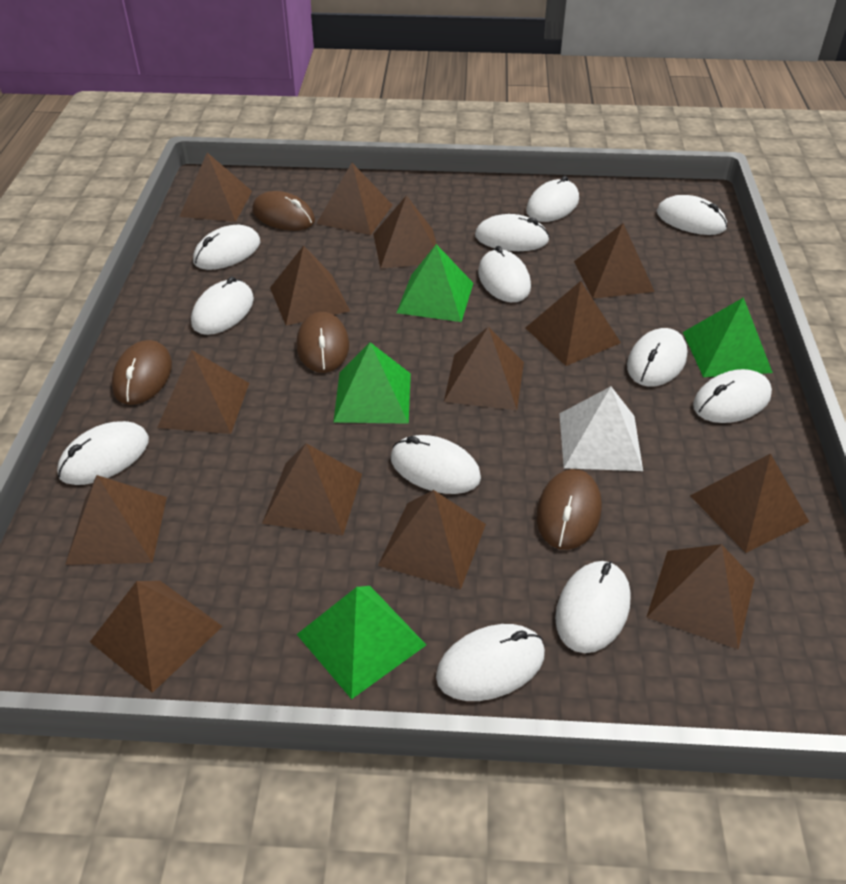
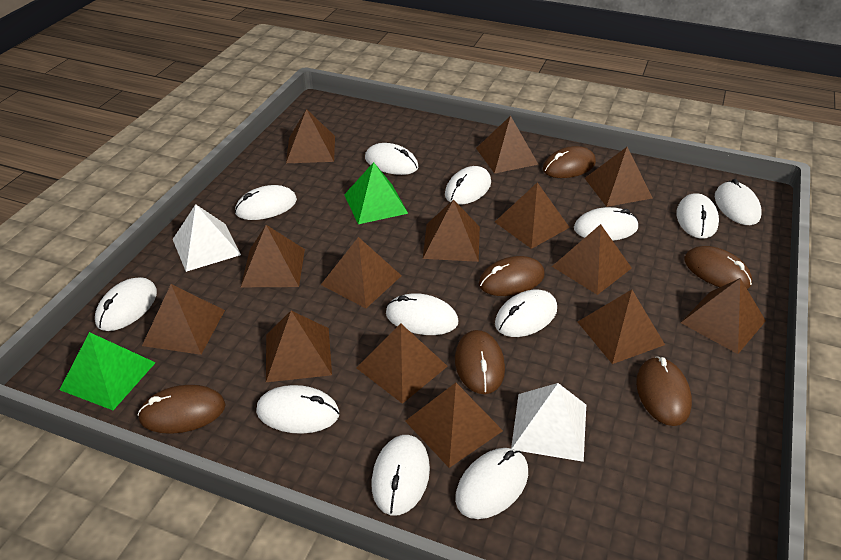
brown mouse: [112,340,172,405] [252,191,315,231] [296,312,349,373] [536,469,602,550] = 4 -> [138,385,226,434] [455,330,505,394] [479,256,545,296] [543,146,596,178] [636,357,692,426] [684,246,752,289] = 6
green pyramid: [296,586,426,699] [333,342,411,424] [396,244,473,322] [683,297,773,377] = 4 -> [59,332,156,410] [344,162,408,224] = 2
white pyramid: [559,386,643,471] = 1 -> [173,204,241,272] [511,383,586,462] = 2

